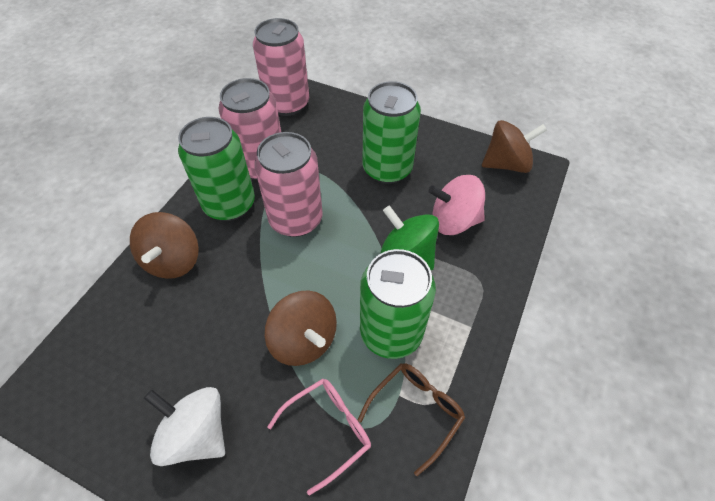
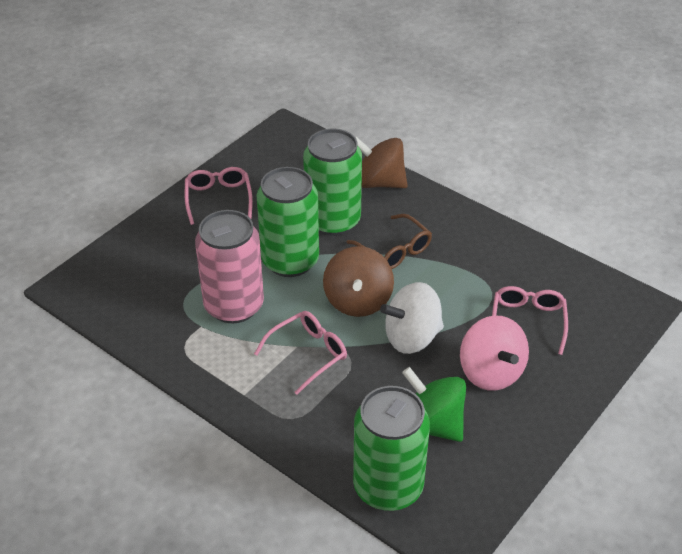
brown spinning top: [130,212,199,279] [265,290,337,366] [482,120,547,173] = 3 -> [323,246,394,317] [355,137,408,188] = 2
pink can: [218,78,281,180] [253,18,309,116] [254,132,323,237] = 3 -> [195,210,264,323] = 1
pink glasses: [267,379,371,495] = 1 -> [185,167,253,225] [254,311,347,395] [492,286,568,355] = 3

